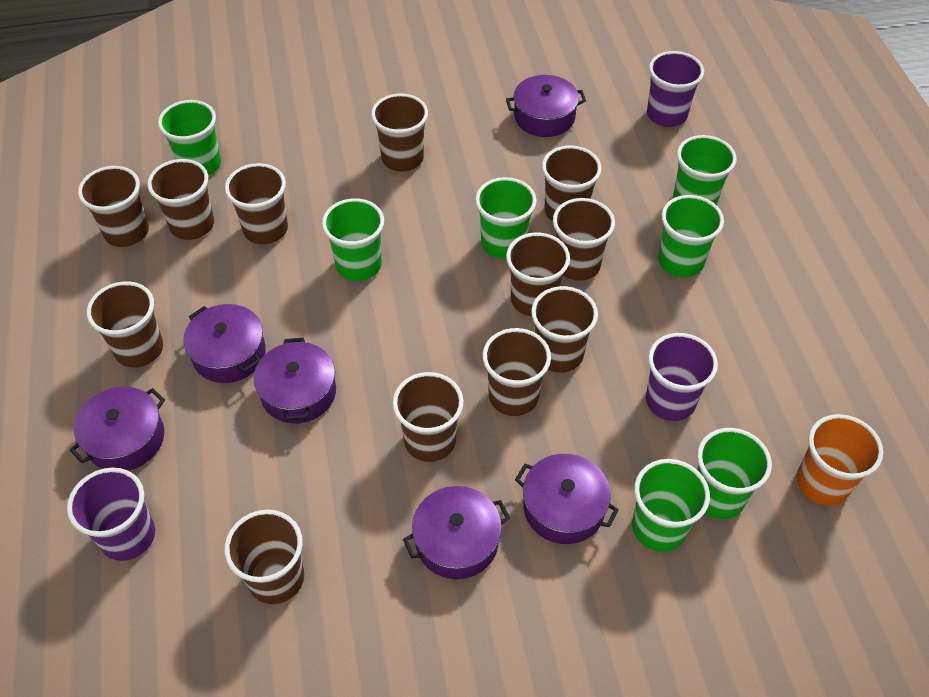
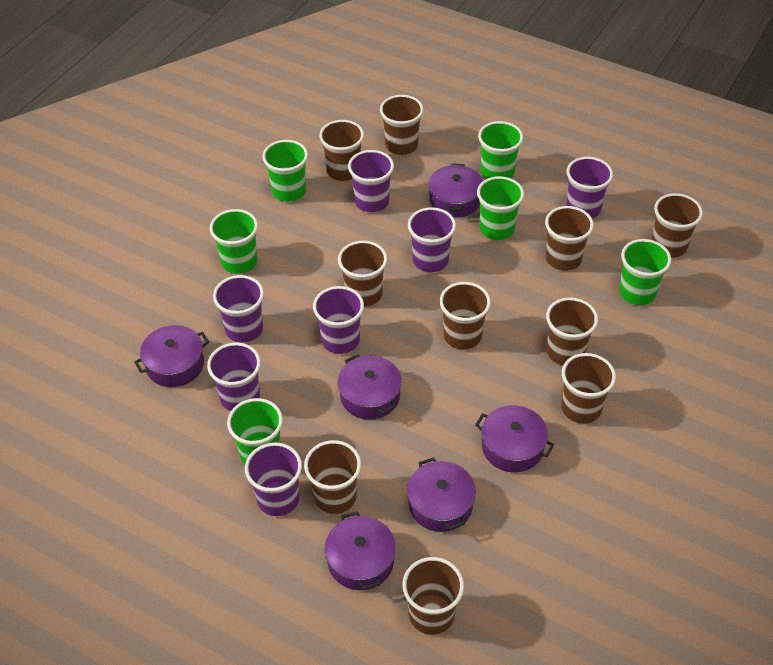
brown cup: [78,166,149,247] [87,281,163,367] [147,159,214,240] [224,510,304,604] [225,163,288,244] [371,94,428,171] [393,372,464,462] [482,328,551,416] [506,233,570,316] [531,286,598,373] [542,146,602,221] [553,198,615,281] = 12 -> [304,440,361,514] [319,120,364,181] [338,241,387,307] [380,95,424,155] [402,557,464,635] [440,282,491,349] [545,206,594,271] [546,297,598,365] [561,353,616,424] [652,193,703,258] = 10
green cup: [158,100,221,176] [322,198,384,281] [475,177,537,259] [632,459,710,552] [658,195,724,277] [673,135,737,205] [697,428,772,519] = 7 -> [210,209,258,274] [227,398,283,465] [262,140,308,202] [477,176,524,240] [478,121,523,179] [619,239,671,305] = 6
orange cup: [797,414,883,506] = 1 -> none = 0
purple cup: [67,468,155,561] [646,333,718,421] [647,51,704,127] = 3 -> [207,343,261,411] [213,275,264,343] [245,443,302,516] [313,286,364,354] [348,150,394,212] [408,207,456,272] [566,157,613,218] = 7

